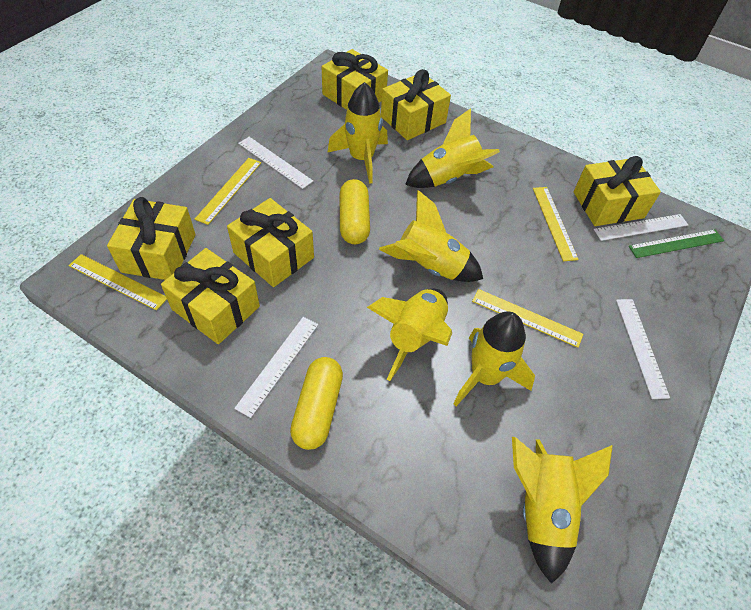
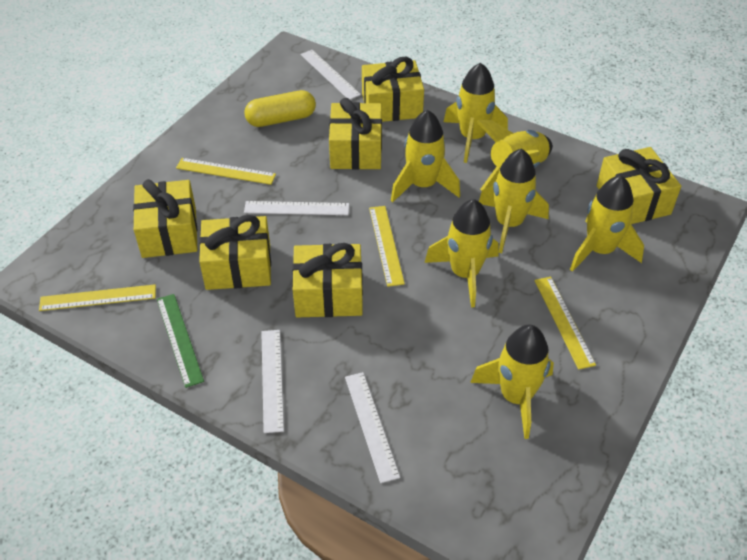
yellow capsule: [290,357,343,450] [340,179,370,244] = 2 -> [244,90,316,127] = 1
yellow rocket: [327,82,388,184] [367,289,452,381] [379,190,483,282] [405,108,500,188] [453,311,535,406] [512,437,613,584] = 6 -> [391,110,460,203] [424,199,499,308] [444,62,508,163] [470,325,554,439] [476,120,552,191] [479,148,549,253] [570,175,644,272] = 7

